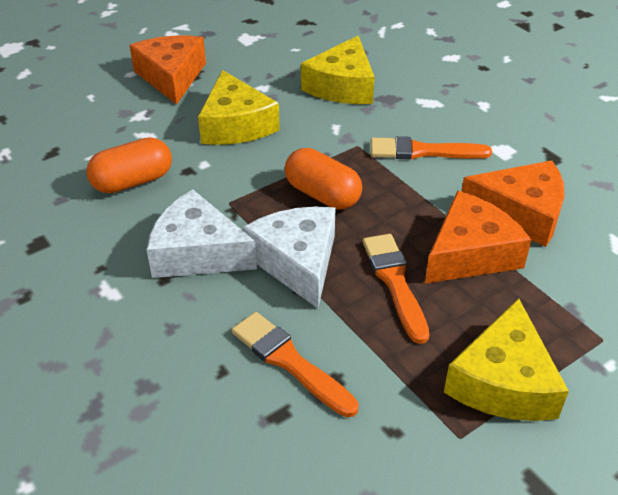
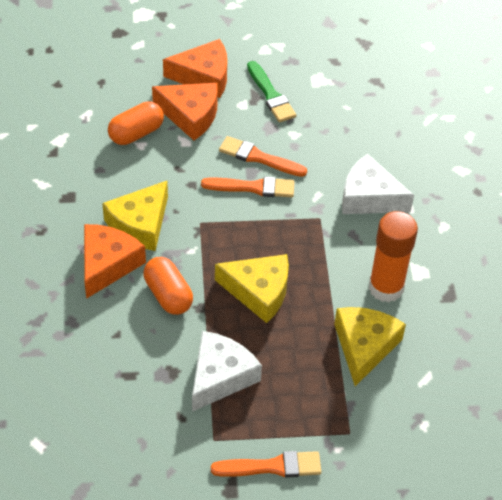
green brush: none = 0 -> [247,61,296,122] = 1
orange glue stick: none = 0 -> [369,211,418,303] = 1

